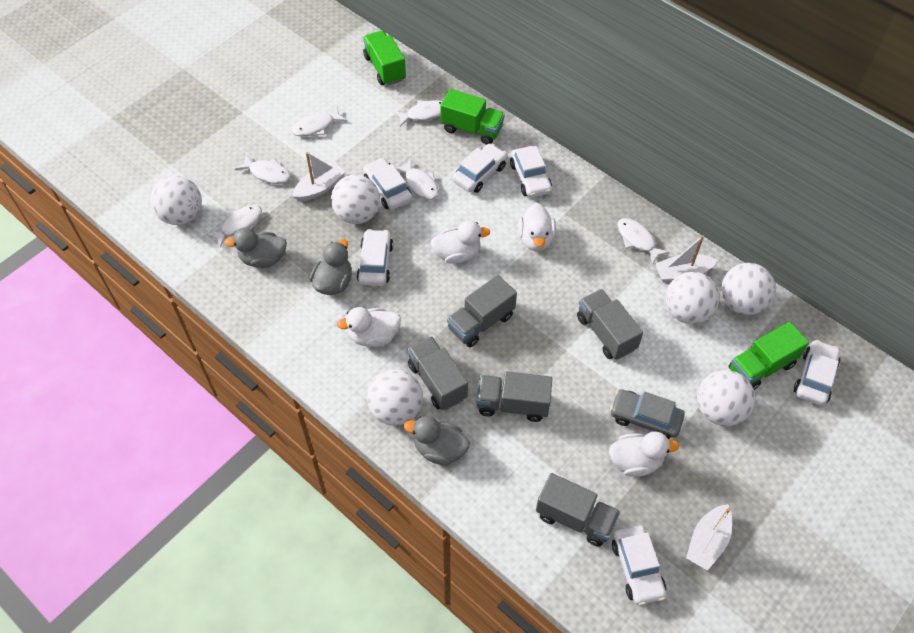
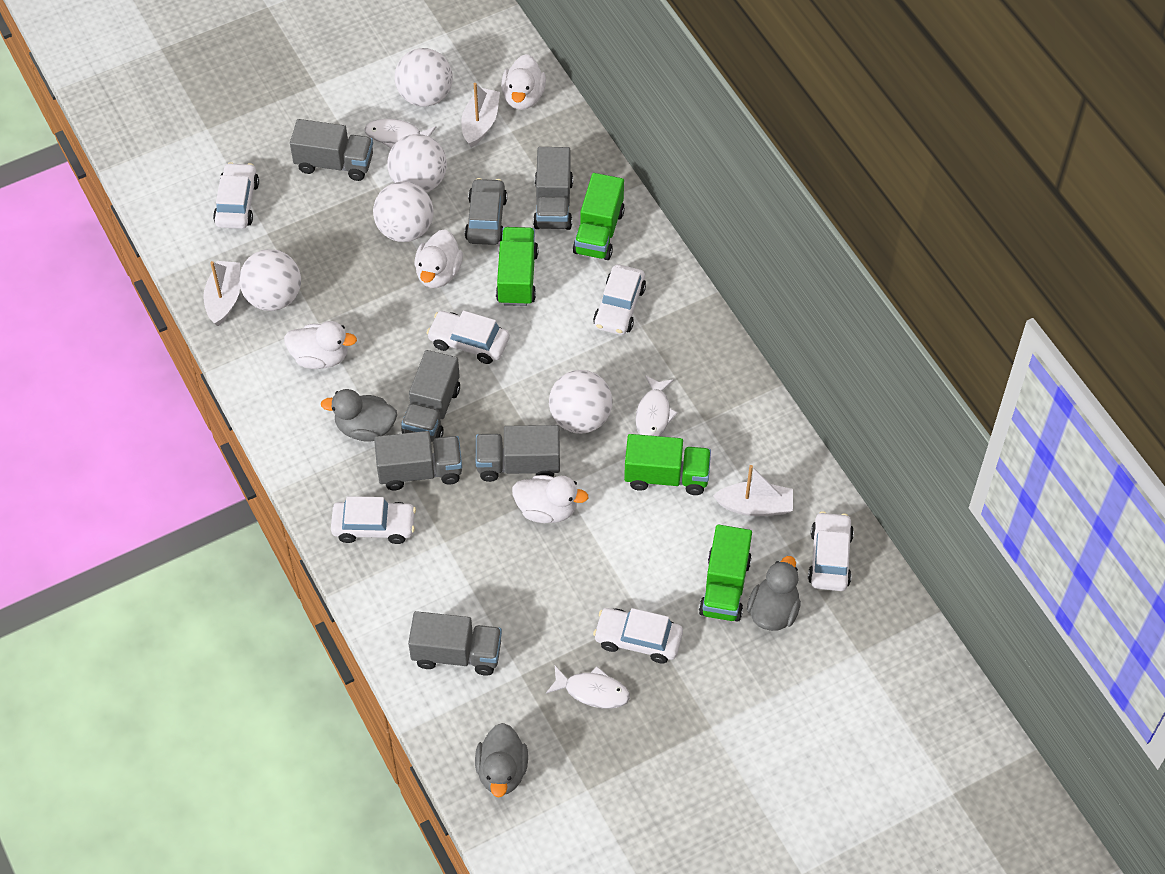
green truck: [363,30,406,86] [440,89,505,145] [729,322,809,390] = 3 -> [496,227,538,306] [573,173,625,260] [624,434,711,495] [699,524,752,622] = 4
grey truck: [408,336,468,410] [447,275,517,347] [476,371,552,422] [536,473,620,547] [577,289,643,360] = 5 -> [290,119,373,181] [374,431,462,490] [401,350,460,442] [408,611,502,676] [476,425,560,482] [533,147,573,230] = 6
white ball: [151,176,202,225] [331,175,380,224] [367,369,423,426] [665,272,719,324] [697,370,755,426] [721,263,776,315] = 6 -> [239,249,301,311] [373,182,434,242] [387,134,447,192] [395,48,453,107] [549,370,612,434] = 5
white fish: [206,205,262,248] [235,154,291,184] [292,107,347,137] [394,100,442,127] [395,159,439,200] [617,218,669,264] = 6 -> [364,119,436,148] [546,666,630,708] [635,375,678,436] = 3

